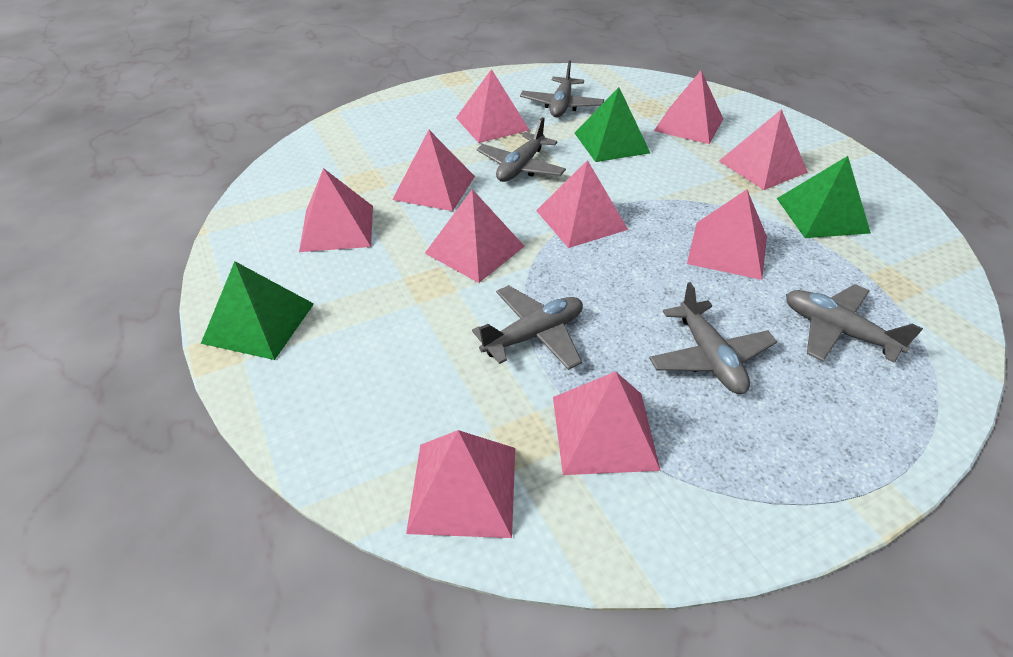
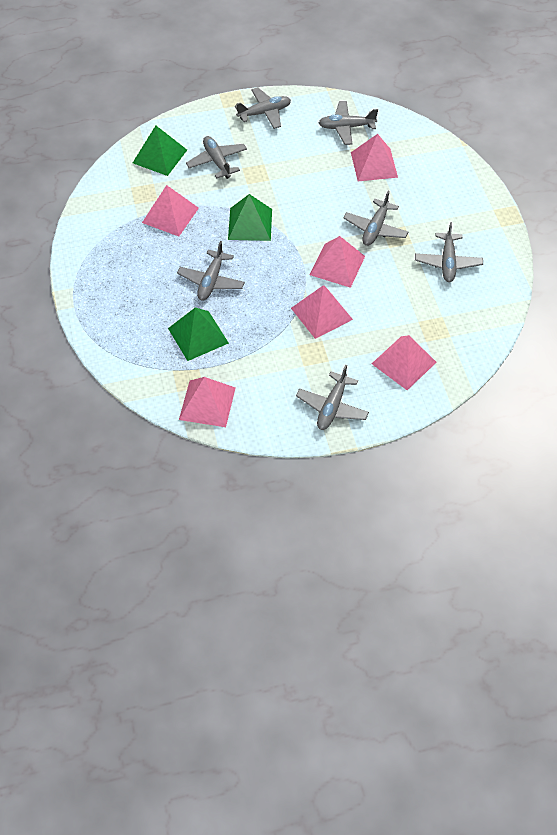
grey plane: [472,285,583,370] [476,117,566,182] [520,60,604,117] [649,282,777,394] [786,284,923,363] = 5 -> [177,241,245,301] [186,136,247,179] [235,87,291,129] [296,365,369,430] [319,101,378,145] [343,191,408,246] [415,222,483,282] = 7
pink pyramid: [299,168,373,252] [392,130,475,211] [406,430,515,538] [425,189,525,283] [456,69,529,143] [536,160,628,248] [553,371,661,475] [654,70,723,144] [687,189,767,280] [719,109,808,190] = 10 -> [142,185,199,236] [179,377,236,427] [291,285,353,339] [310,236,365,288] [351,134,398,181] [371,335,437,390] = 6

